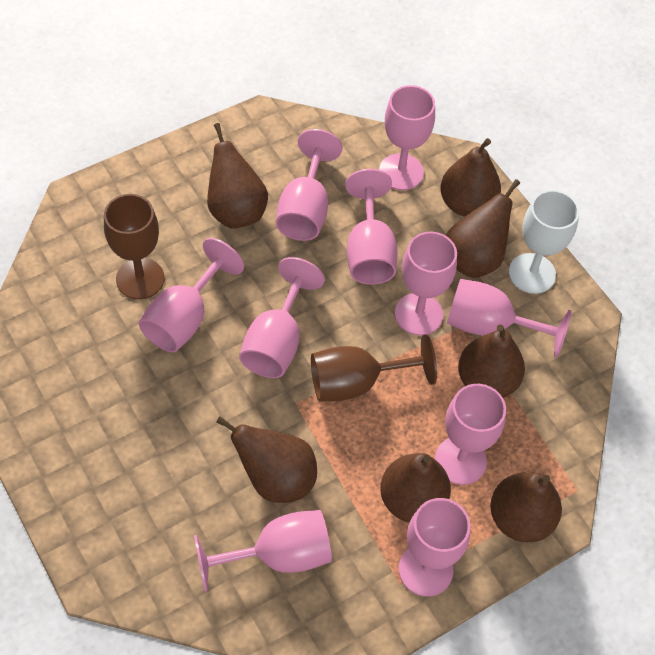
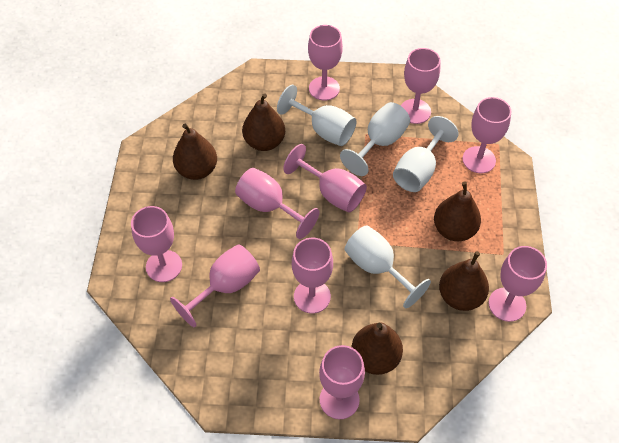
brown goblet: [104,194,165,299] [311,334,437,402] = 2 -> none = 0
brown pear: [207,123,268,229] [216,416,317,503] [380,453,451,523] [441,138,501,217] [446,179,520,278] [458,324,525,398] [490,472,562,542] = 7 -> [173,124,217,180] [242,93,285,151] [351,323,403,375] [434,182,481,241] [439,252,489,311] = 5
white goblet: [509,190,579,294] = 1 -> [277,85,357,146] [340,102,410,176] [344,225,431,308] [393,116,459,192] = 4

